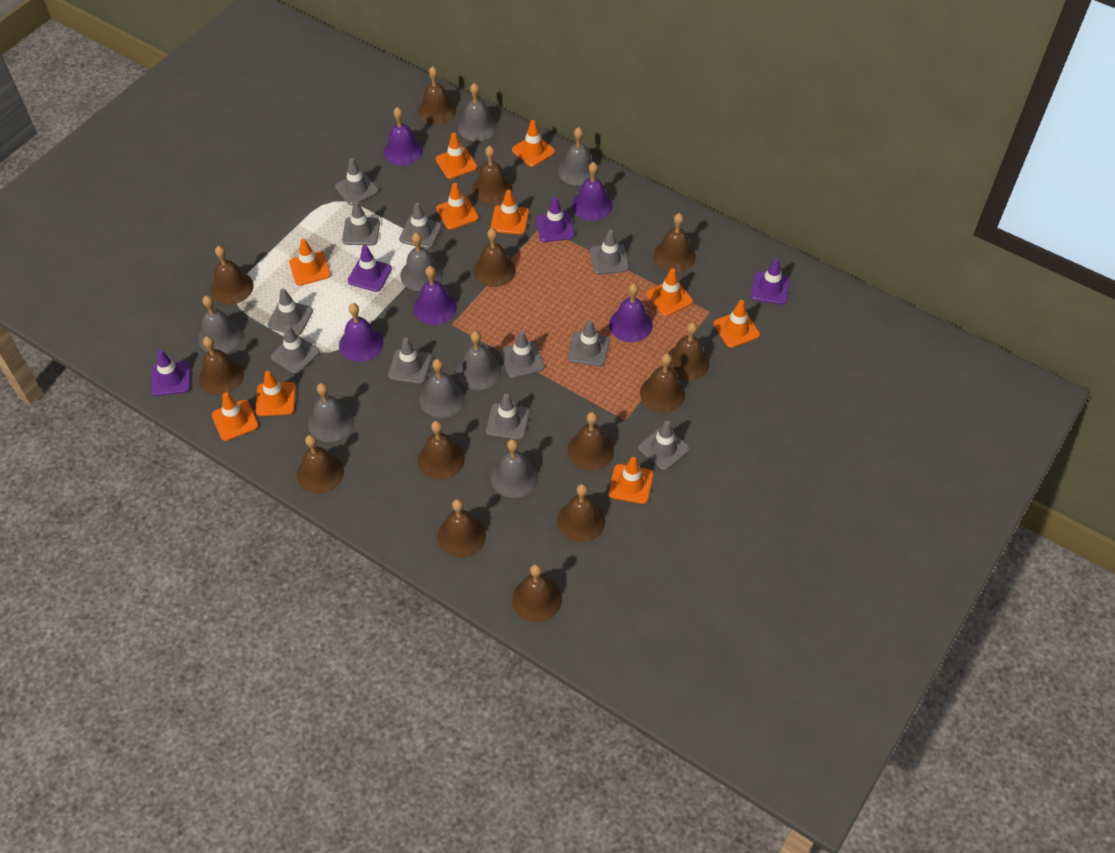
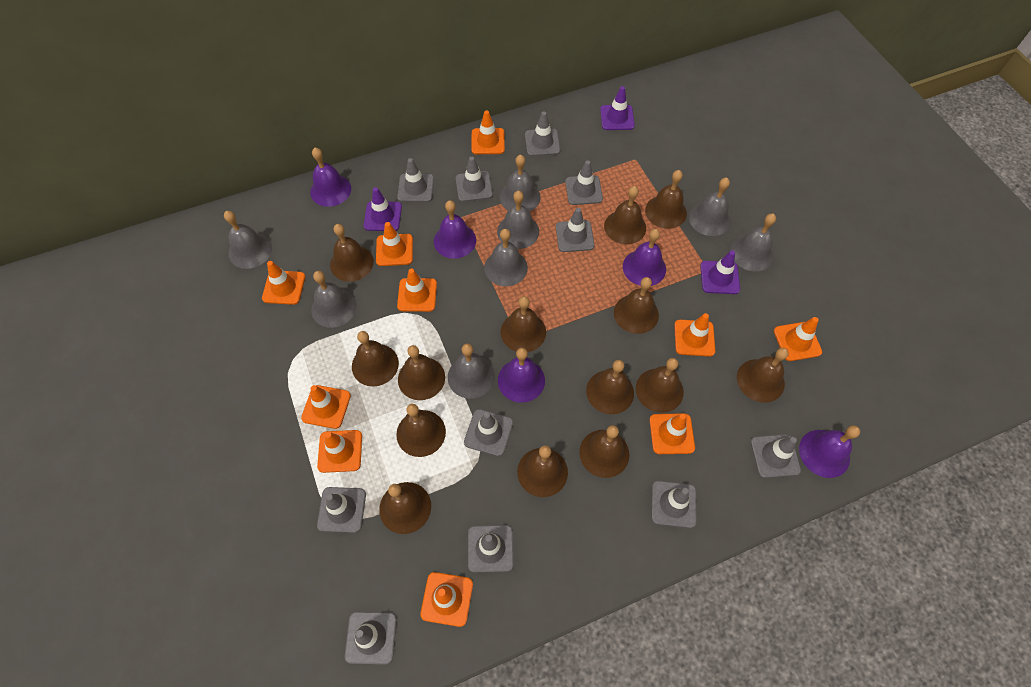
purple traffic cone: [151,350,191,396] [348,245,392,292] [536,197,574,242] [751,259,790,305] = 4 -> [364,187,402,231] [600,86,635,130] [700,250,740,294] = 3

